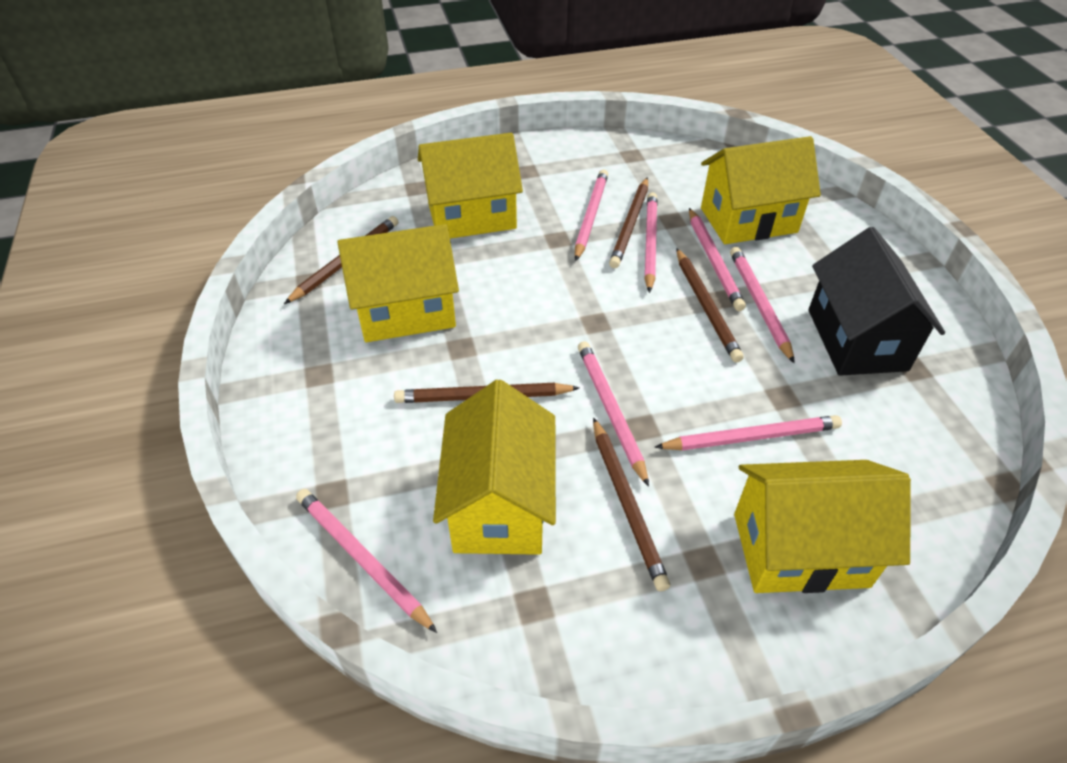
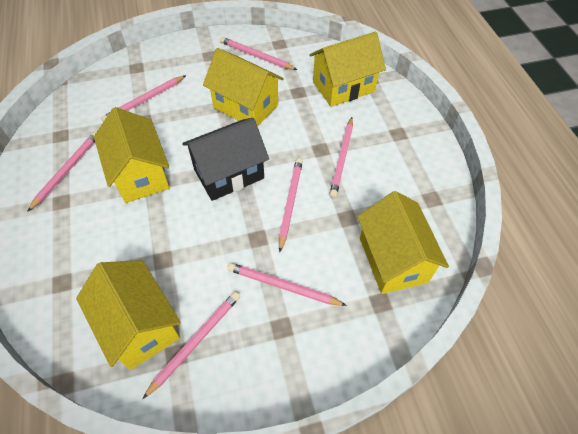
brown pencil: [284,216,398,304] [394,383,579,403] [593,417,670,591] [609,177,648,268] [676,248,744,362] = 5 -> none = 0

